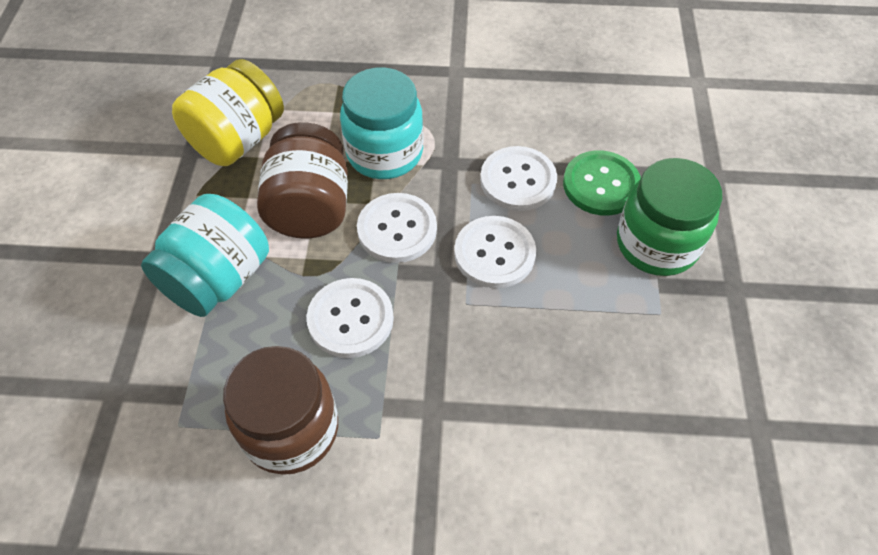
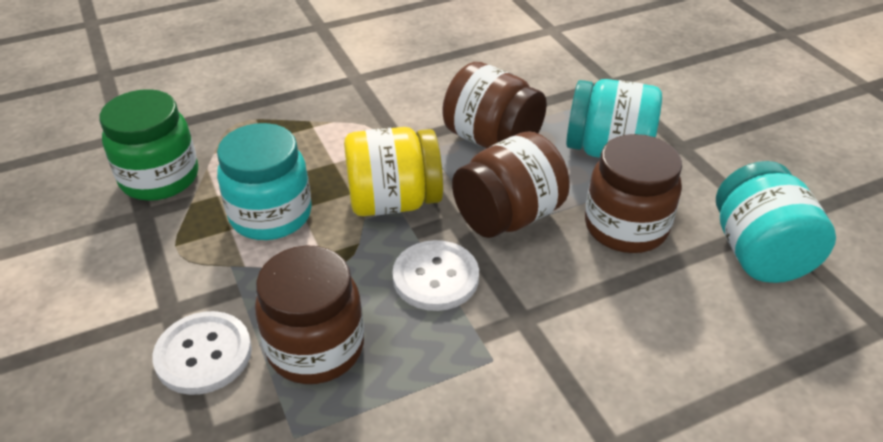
brown jar: [223,346,338,475] [257,122,348,239] = 2 -> [255,245,364,384] [442,62,547,148] [452,131,570,238] [585,134,682,253] = 4
green button: [563,150,641,216] = 1 -> none = 0
turquoise jar: [141,194,269,317] [340,68,424,179] = 2 -> [217,123,312,240] [566,79,662,158] [716,161,836,283] = 3
white button: [307,278,394,358] [357,193,437,263] [454,216,536,288] [480,146,557,211] = 4 -> [152,311,252,395] [392,240,479,311] = 2

